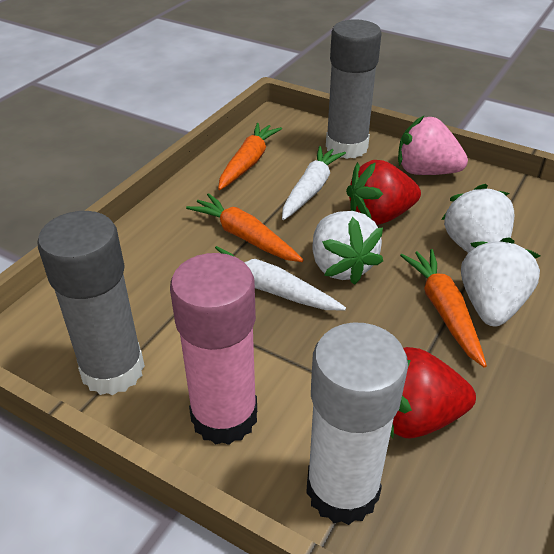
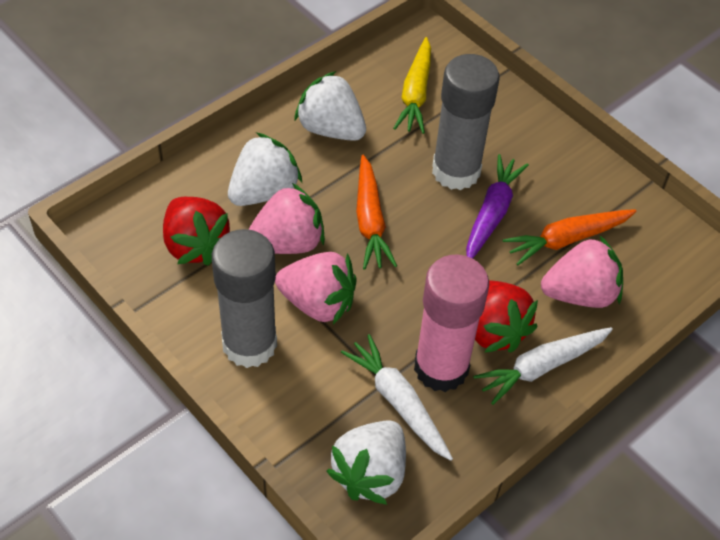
orange carrot: [186,193,304,262] [218,123,282,190] [400,249,487,368] = 3 -> [356,155,397,270] [503,209,637,265] = 2
pink strawberry: [398,116,468,175] = 1 -> [248,183,325,254] [275,252,357,325] [541,236,623,308] = 3
purple carrot: none = 0 -> [466,154,529,258] = 1
white glue stick: [306,322,408,525] = 1 -> none = 0
yellow carrot: none = 0 -> [393,37,431,134] = 1

